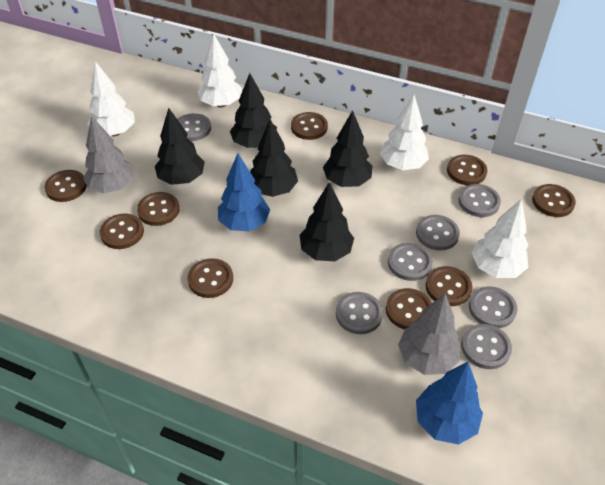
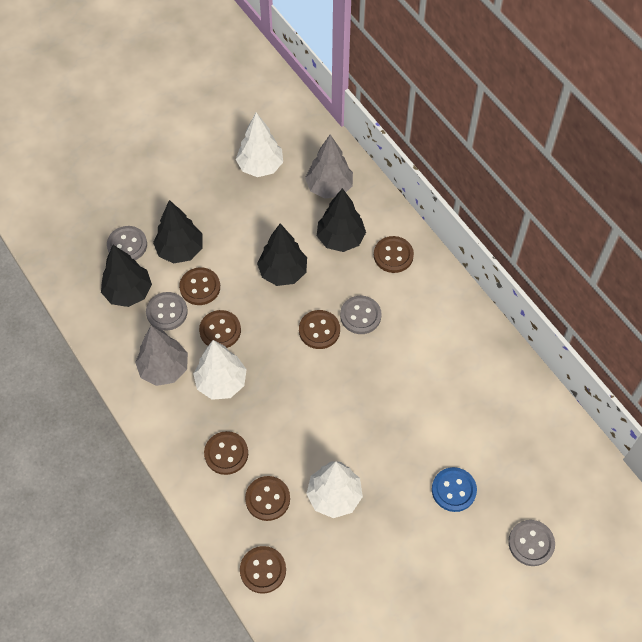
black tree: [155,108,205,185] [230,73,277,148] [250,119,298,197] [300,182,354,261] [323,110,372,187] = 5 -> [101,245,152,307] [153,200,203,264] [257,223,307,286] [317,188,366,252] = 4
blue button: none = 0 -> [432,467,477,512] = 1
blue tree: [218,153,270,231] [416,362,483,445] = 2 -> none = 0
brown button: [44,170,87,202] [100,213,144,249] [137,192,180,226] [188,258,233,298] [291,112,328,140] [386,288,432,329] [426,266,472,306] [447,155,487,185] [532,184,576,217] = 9 -> [179,267,220,305] [199,310,241,348] [204,431,248,475] [240,546,286,594] [245,476,290,521] [299,310,340,349] [374,236,414,273] = 7
grey button: [177,113,211,141] [336,292,383,334] [388,243,433,281] [416,215,460,250] [458,184,501,217] [461,324,512,369] [469,286,517,328] = 7 -> [107,226,147,260] [146,292,188,331] [340,296,381,334] [508,520,555,566] = 4
white tree: [88,61,135,136] [198,33,242,108] [380,95,429,170] [472,198,528,278] = 4 -> [193,340,247,400] [236,112,283,177] [306,461,363,518] = 3

